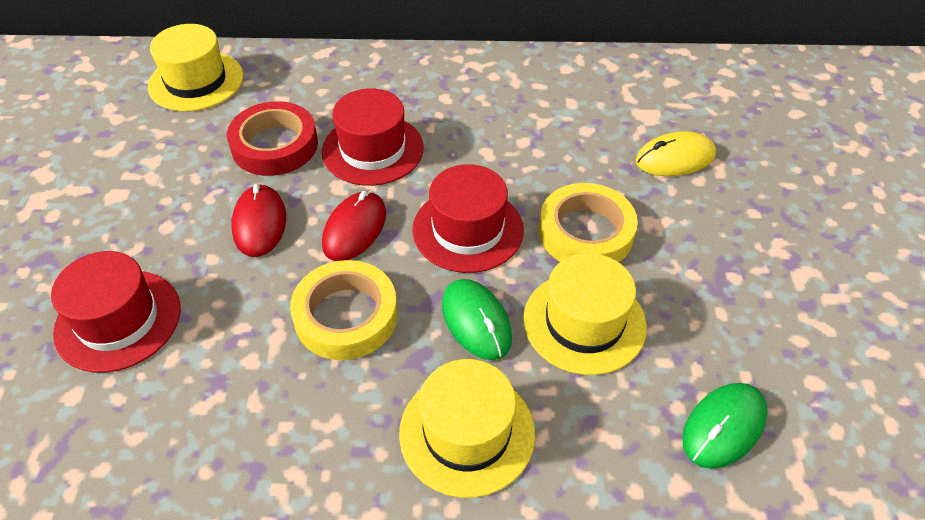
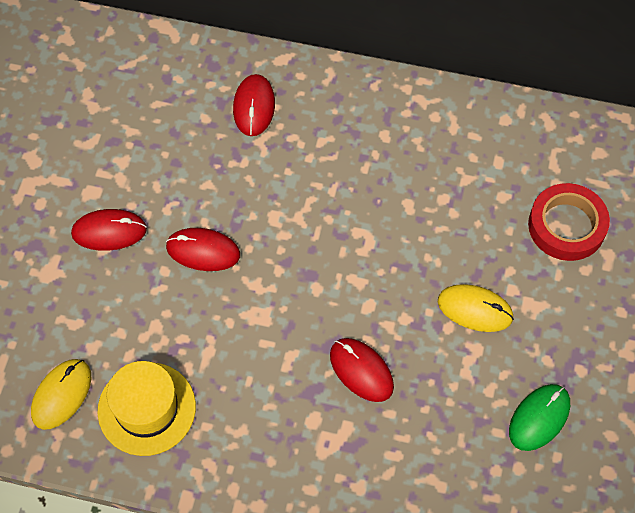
green mouse: [442,279,512,360] [682,383,767,469] = 2 -> [509,384,570,451] = 1
red hat: [51,251,181,373] [322,88,424,186] [412,164,524,273] = 3 -> none = 0
red mouse: [231,184,286,257] [322,191,386,261] = 2 -> [71,209,147,251] [166,228,240,271] [233,74,275,136] [330,338,394,402] = 4
yellow hat: [148,24,243,112] [399,359,535,498] [523,253,647,375] = 3 -> [98,361,196,456] = 1
yellow mouse: [636,131,716,176] = 1 -> [31,359,91,430] [438,284,514,332] = 2
yellow tape: [290,260,398,360] [539,183,638,262] = 2 -> none = 0

